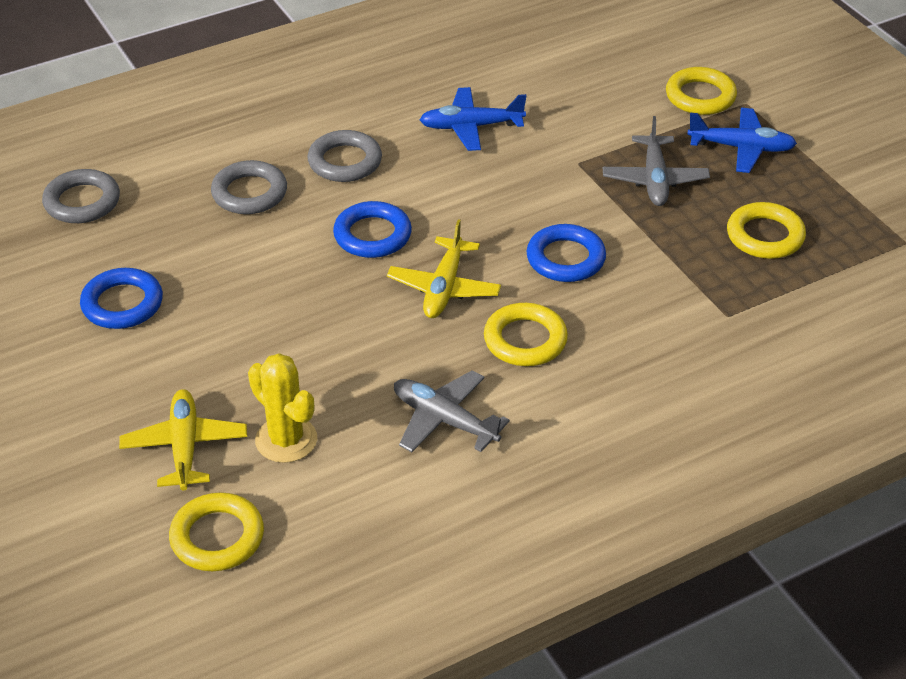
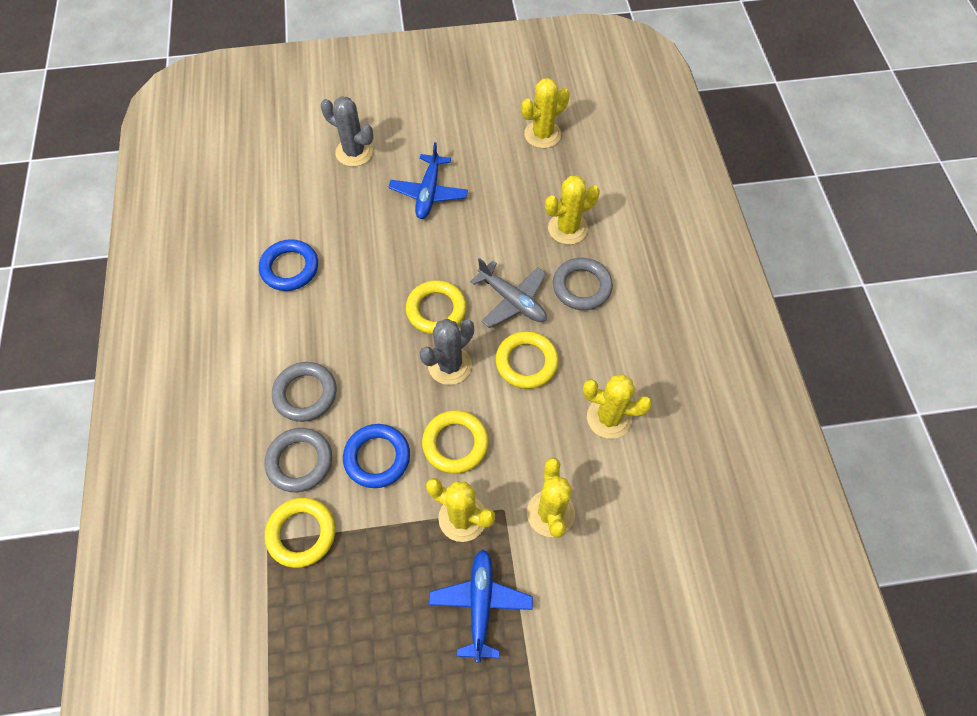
blue ring: [80,268,163,329] [333,201,412,258] [527,224,606,282] = 3 -> [259,239,318,291] [343,424,410,488] = 2
grey cactus: none = 0 -> [321,96,373,167] [420,319,474,385] = 2
grey plane: [394,370,510,452] [603,116,710,206] = 2 -> [470,258,547,328] = 1
yellow cactus: [248,353,317,463] = 1 -> [426,478,495,542] [521,78,570,148] [527,458,575,538] [545,176,600,245] [583,374,652,439] = 5
yellow plane: [119,389,247,491] [387,219,501,318] = 2 -> none = 0

